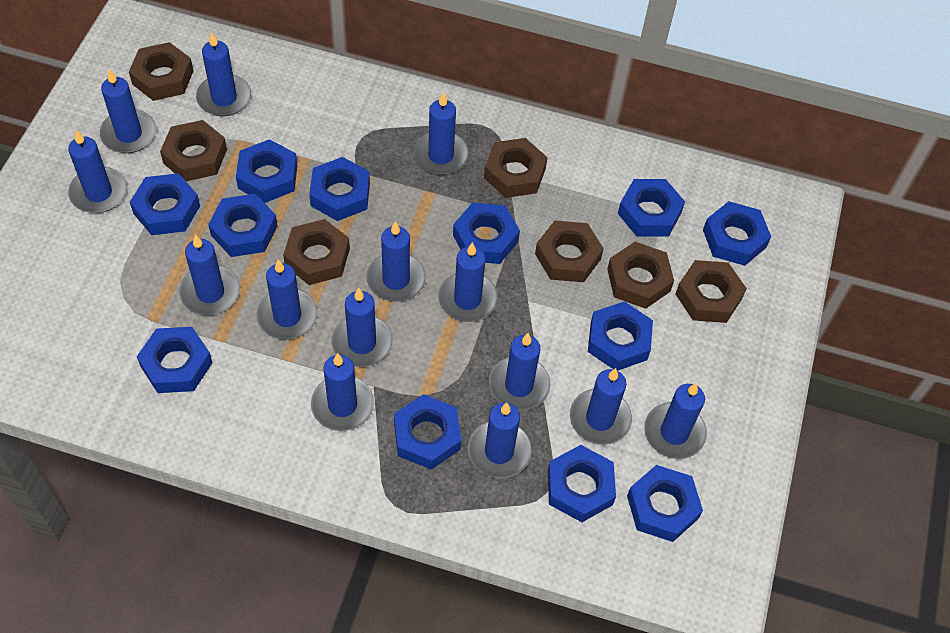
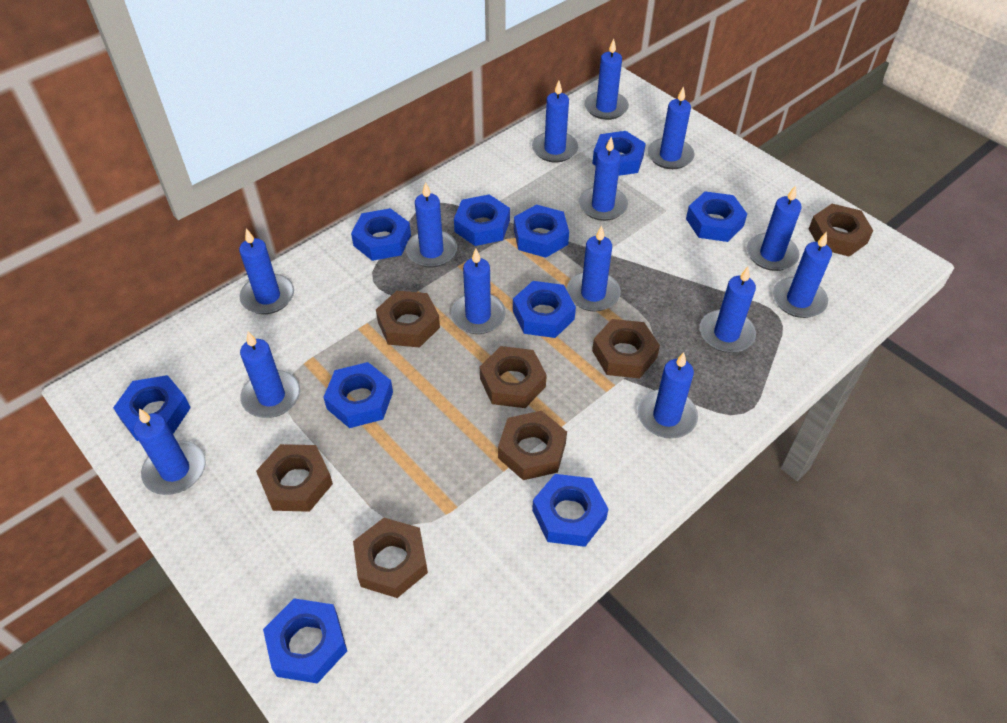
blue nut: [130,173,200,235] [137,327,213,393] [208,194,278,257] [236,139,297,203] [309,157,370,221] [394,394,461,470] [453,202,520,264] [548,445,616,522] [588,301,653,371] [618,179,685,237] [627,465,703,542] [703,201,771,266] = 12 -> [113,375,191,441] [263,598,347,683] [323,362,393,428] [351,208,411,261] [454,195,510,246] [513,281,576,338] [514,204,569,258] [532,474,608,547] [592,131,646,176] [686,191,747,242] = 10

